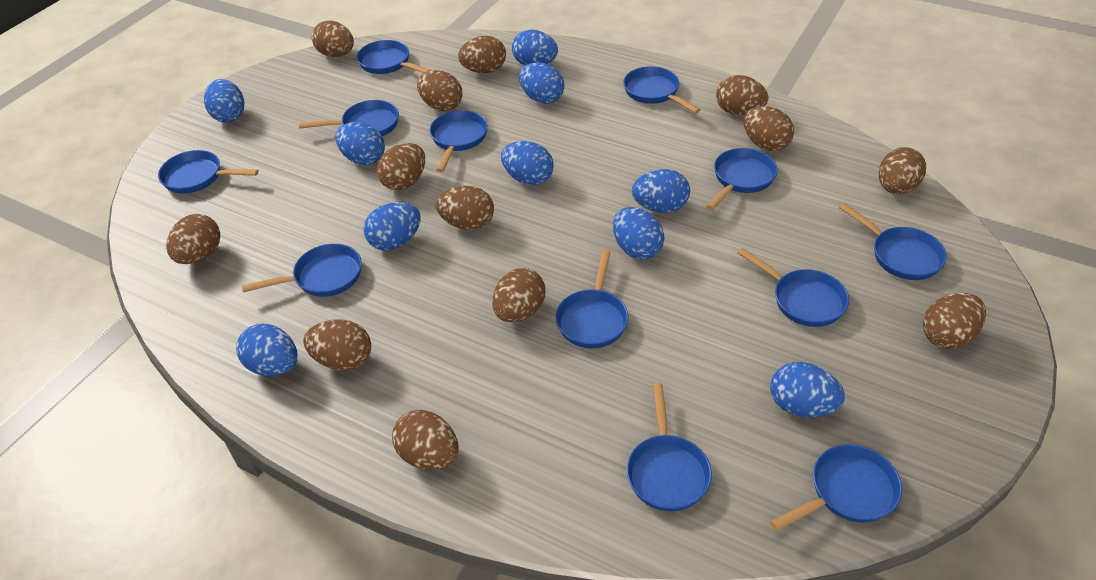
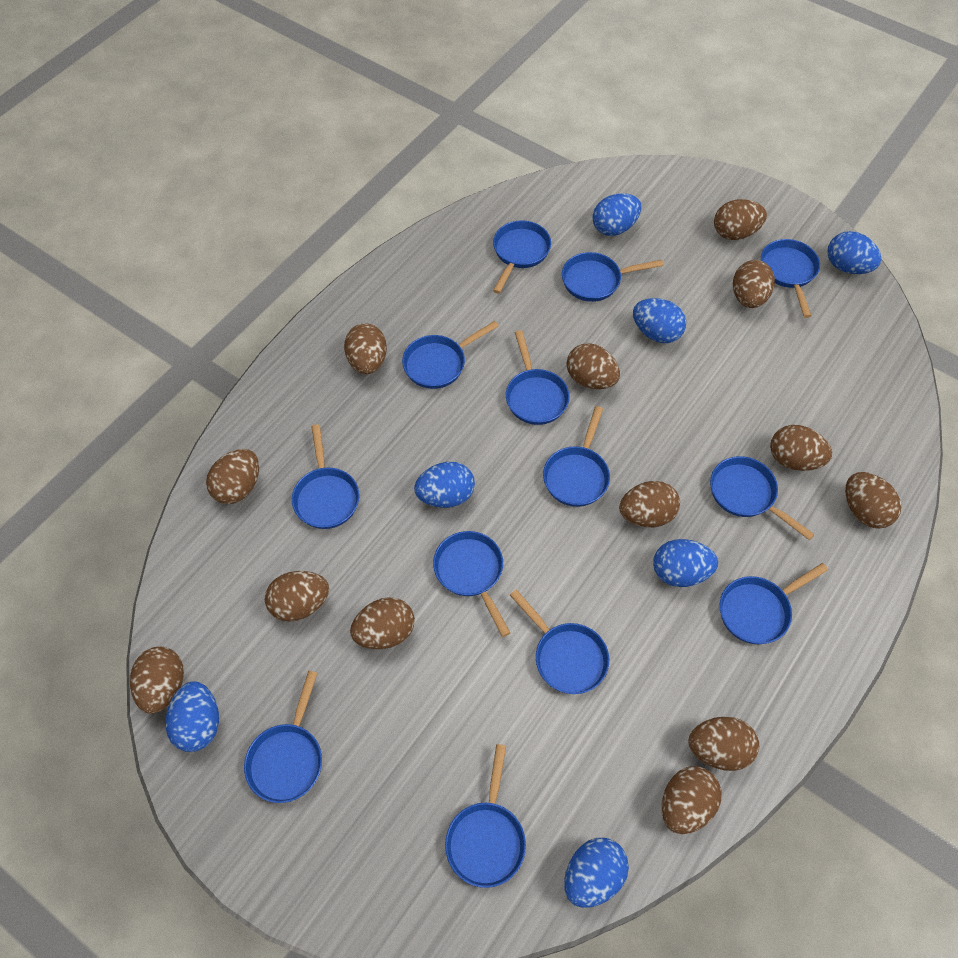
blue egg: [204,79,244,123] [236,324,297,376] [335,122,385,165] [364,202,421,250] [501,141,554,185] [512,30,558,65] [519,62,564,104] [613,207,665,260] [632,169,690,213] [770,362,845,418] = 10 -> [165,682,219,752] [414,462,475,508] [564,838,629,908] [592,193,641,236] [633,298,686,343] [653,539,718,587] [827,231,881,274] = 7
blue pan: [158,150,259,193] [242,244,362,297] [299,100,399,136] [357,40,431,74] [430,110,488,172] [556,250,629,348] [623,66,701,113] [627,383,712,512] [706,148,778,210] [737,248,849,327] [770,444,902,531] [839,203,947,280] = 12 -> [244,671,322,803] [292,424,360,529] [402,321,499,389] [433,531,510,637] [445,744,526,888] [493,220,551,294] [506,330,570,425] [510,589,609,694] [543,406,610,507] [562,252,663,302] [710,456,815,540] [720,563,828,644] [761,239,820,318] = 13

